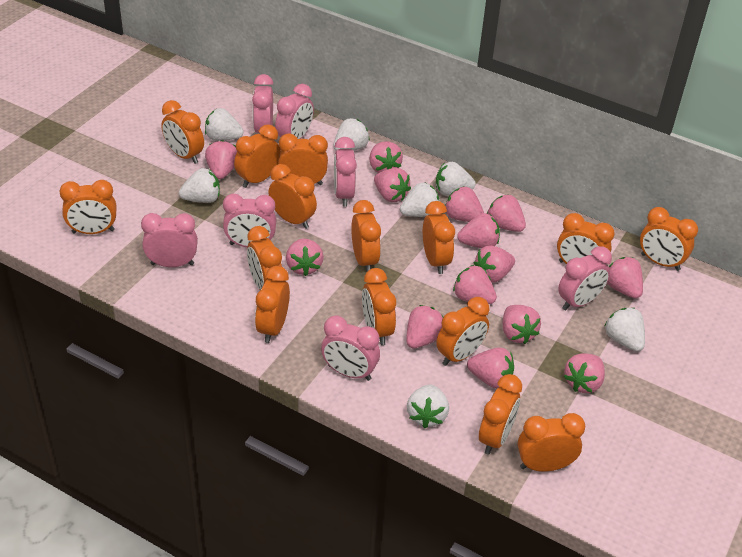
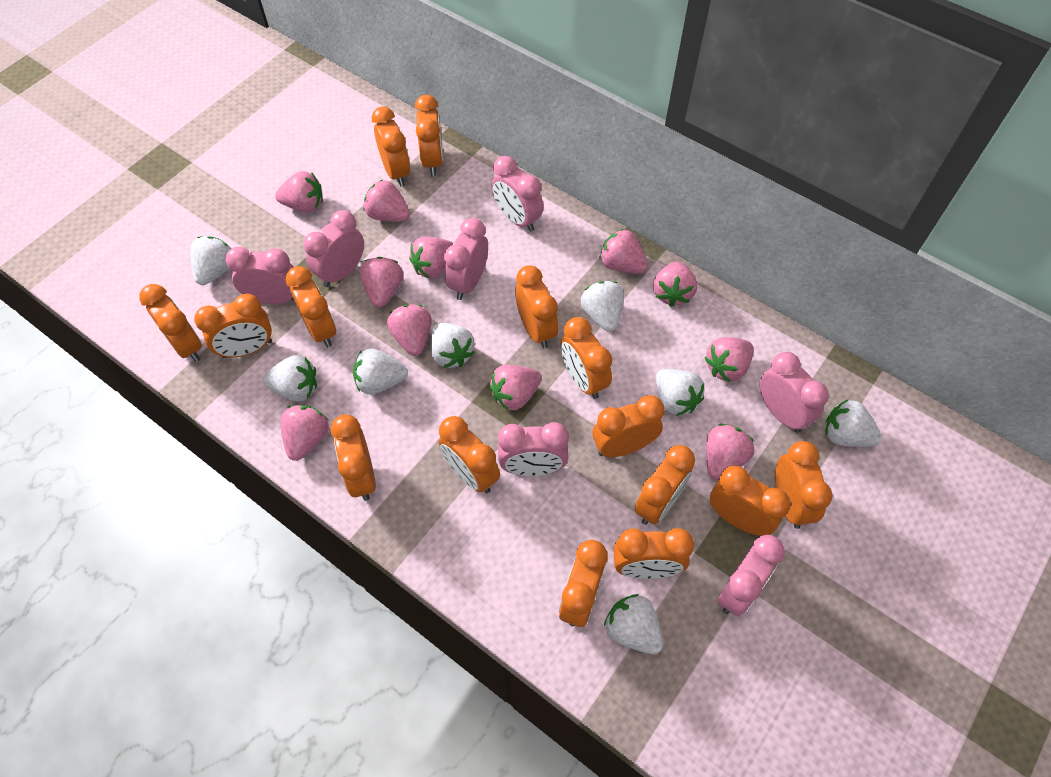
pink strawberry: [205,140,237,179] [286,239,324,276] [369,142,403,173] [374,168,411,202] [406,305,444,348] [445,186,484,222] [453,265,497,304] [457,213,500,248] [467,348,514,388] [474,245,515,283] [487,194,526,232] [503,305,541,344] [564,353,605,393] [607,257,643,299] = 14 -> [275,171,323,213] [280,405,329,461] [360,257,403,307] [363,179,410,222] [387,304,432,356] [409,236,453,279] [489,365,541,411] [600,229,648,274] [653,262,697,307] [705,337,754,382] [706,424,754,480] = 11
white strawberry: [179,168,220,203] [205,108,244,141] [333,118,370,151] [400,183,440,217] [407,385,449,428] [436,162,476,196] [604,308,645,352] = 7 -> [191,236,231,285] [263,355,317,401] [353,348,408,395] [431,323,475,368] [581,281,624,332] [604,594,663,654] [656,369,704,416] [825,399,881,447] = 8

